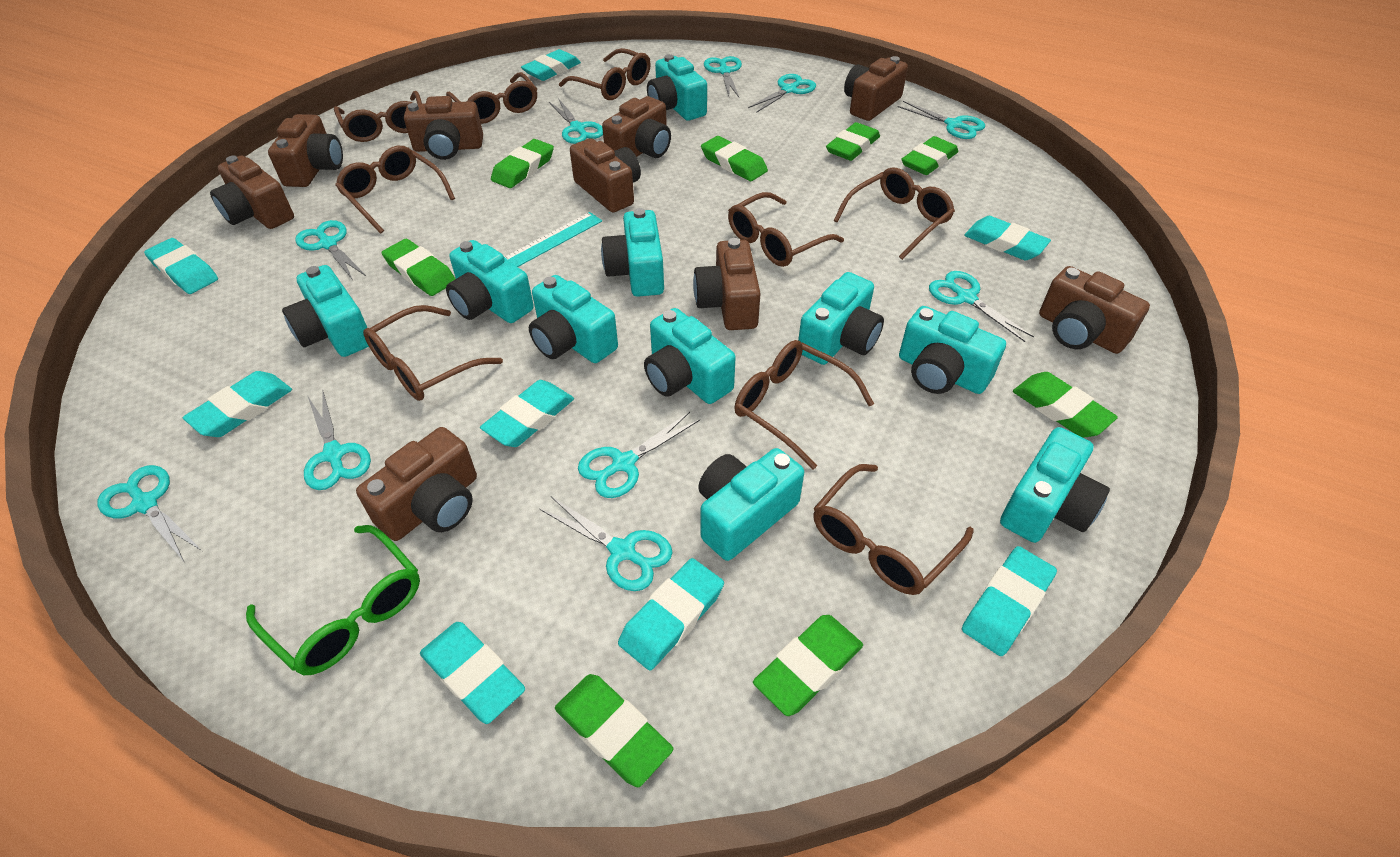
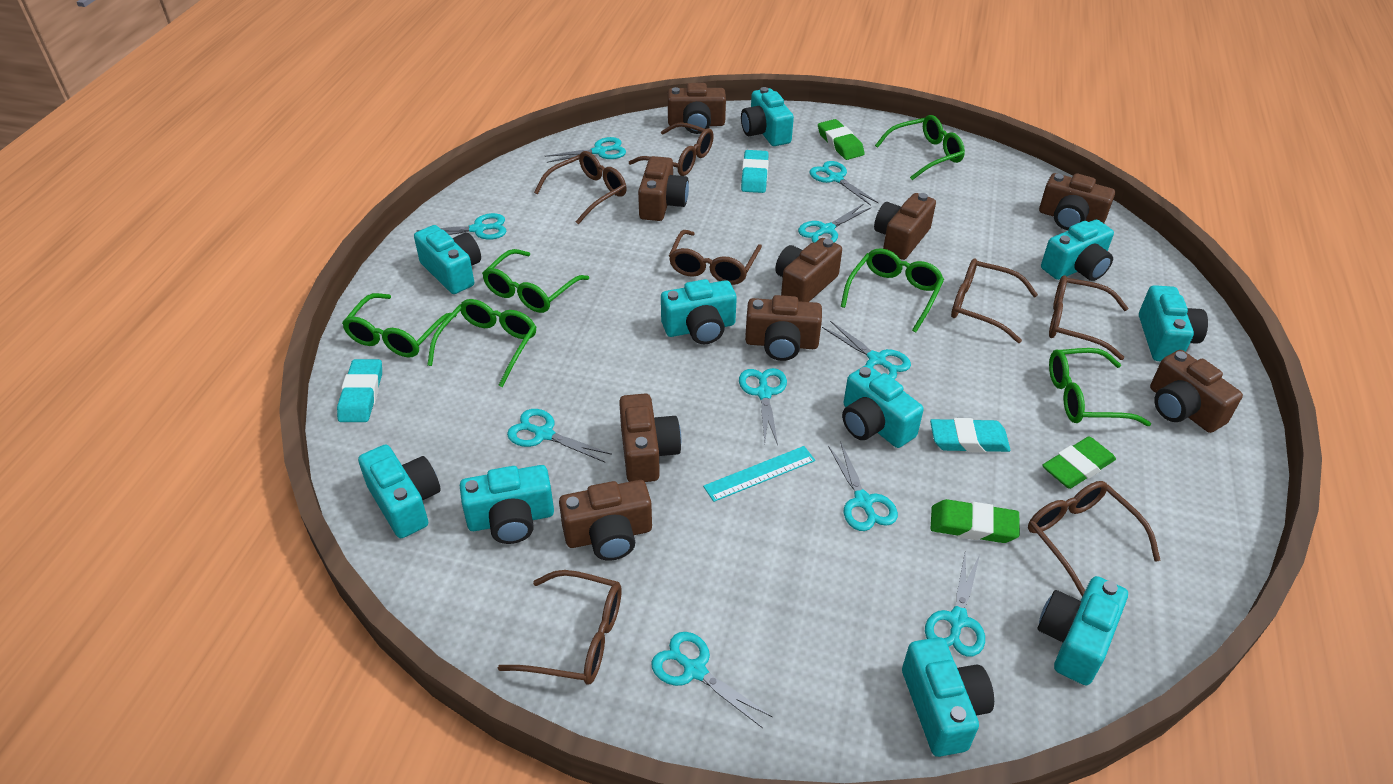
brown glasses: [334,91,422,142] [335,146,455,234] [363,305,503,401] [446,72,537,124] [559,48,651,100] [728,192,844,267] [734,340,874,469] [813,464,974,595] [833,168,955,260] = 9 -> [498,570,622,685] [534,151,627,224] [629,122,714,176] [669,230,762,285] [951,259,1038,343] [1028,481,1161,596] [1049,275,1128,360] = 7
green eraser: [381,239,456,296] [491,139,554,188] [555,674,673,787] [701,136,768,181] [753,615,863,716] [826,122,880,161] [901,136,958,175] [1013,372,1118,438] = 8 -> [818,119,865,160] [931,499,1020,543] [1042,436,1116,489] = 3
green glasses: [246,525,420,675] = 1 -> [342,293,457,358] [427,299,536,388] [482,249,589,313] [841,248,944,332] [875,115,965,180] [1049,348,1151,426] = 6
turquoise eraser: [144,238,218,294] [183,371,292,437] [420,622,525,724] [480,380,574,447] [521,49,581,81] [618,558,724,671] [962,546,1057,656] [964,216,1051,260] = 8 -> [337,359,382,422] [741,150,769,193] [930,418,1010,453] = 3

